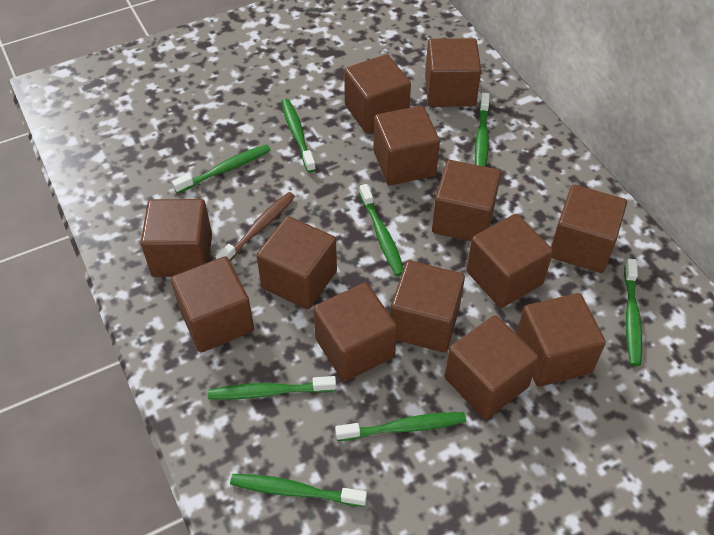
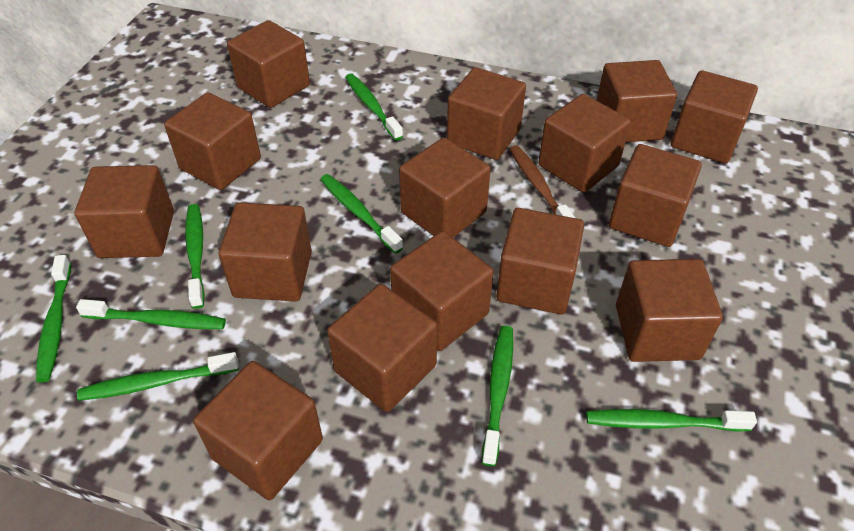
brown cube: [141,199,212,277] [171,256,254,352] [256,216,337,310] [313,283,397,382] [344,54,411,134] [373,106,440,186] [390,260,465,352] [425,38,481,107] [432,160,501,241] [445,315,539,419] [466,214,553,308] [516,293,606,387] [551,185,627,273] = 13 -> [75,165,174,258] [164,92,261,190] [193,361,323,500] [219,202,312,302] [227,20,310,108] [327,284,437,412] [390,231,493,351] [399,137,491,237] [447,67,526,160] [496,208,584,315] [538,94,631,193] [596,60,677,142] [609,144,702,247] [616,259,723,362] [671,70,758,163] = 15

